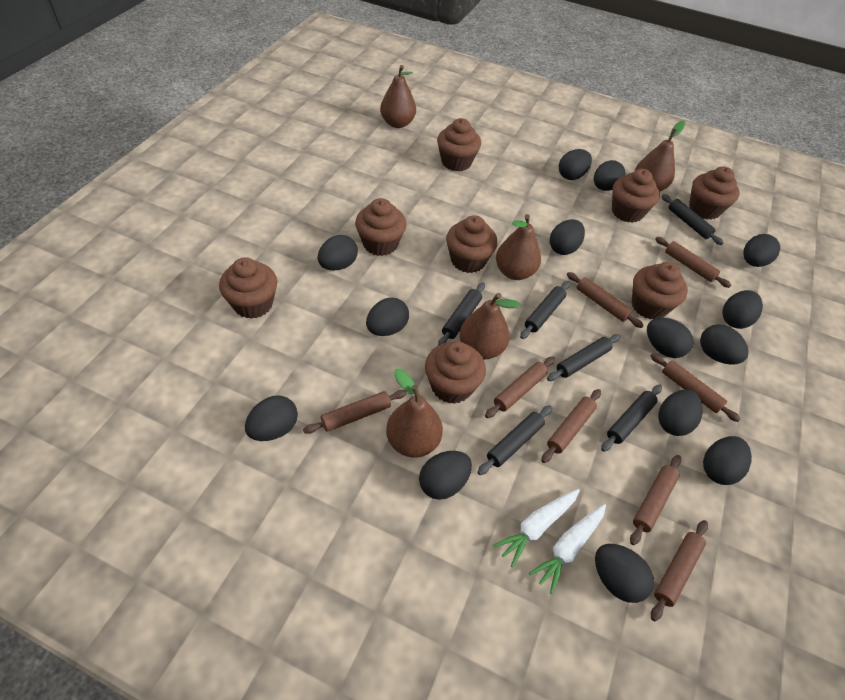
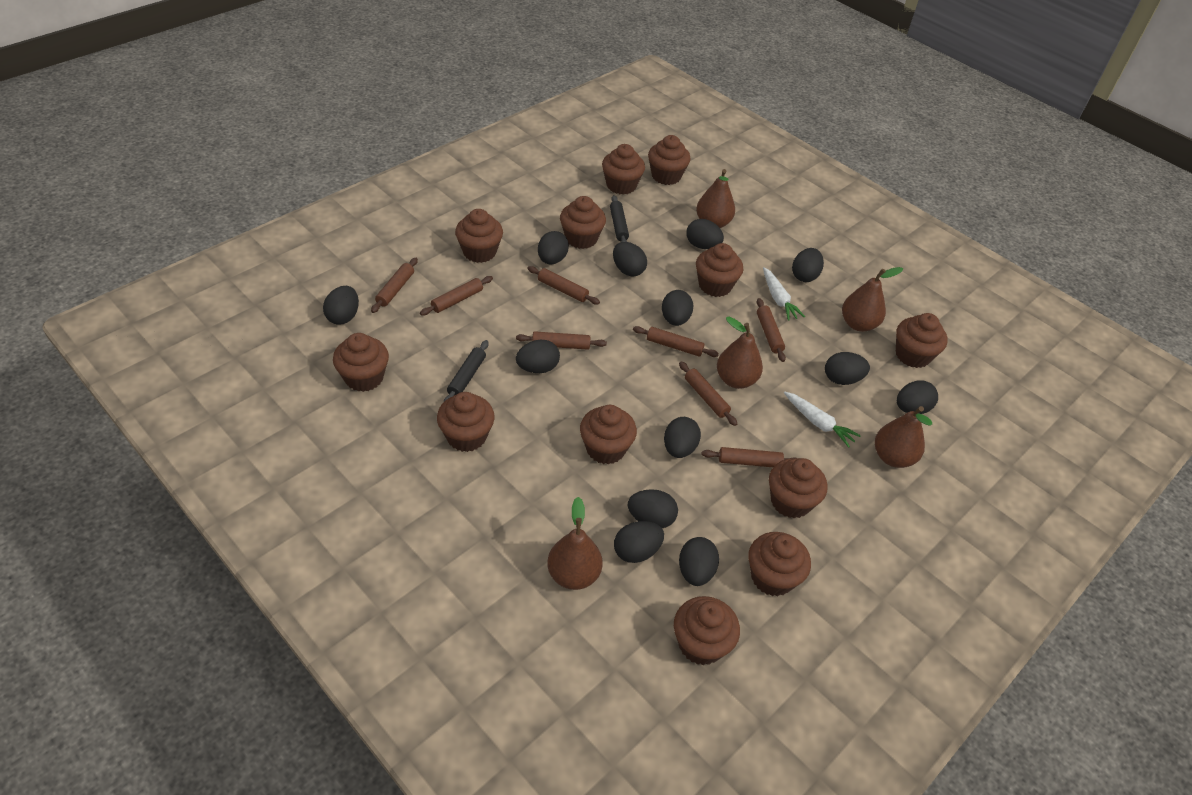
black egg: [245,396,298,441] [318,235,358,271] [366,298,409,336] [419,451,472,500] [550,219,585,255] [559,149,592,180] [594,160,625,191] [595,544,654,603] [647,318,693,358] [658,390,703,436] [700,324,748,365] [703,436,752,485] [722,290,763,329] [743,234,780,267] = 14 -> [323,286,359,325] [516,339,560,373] [538,231,569,264] [613,242,647,277] [614,521,664,563] [628,489,678,528] [662,290,693,326] [664,417,701,458] [679,537,719,586] [686,219,724,249] [792,248,824,282] [825,352,870,385] [897,380,938,414] = 13
black rolling pin: [438,282,485,345] [477,405,552,475] [520,281,570,339] [547,334,621,381] [601,385,662,452] [662,194,723,245] = 6 -> [444,340,489,402] [610,195,629,242] = 2
brown cupcake: [219,257,277,319] [355,198,406,256] [425,342,486,404] [437,118,481,171] [446,215,497,273] [612,169,660,223] [631,262,688,319] [689,166,740,220] = 8 -> [333,333,389,392] [437,392,495,452] [455,209,503,263] [560,196,606,249] [580,405,637,464] [602,144,645,195] [648,135,691,185] [674,596,740,665] [696,243,743,297] [748,532,811,596] [769,458,828,519] [896,313,948,368] = 12

